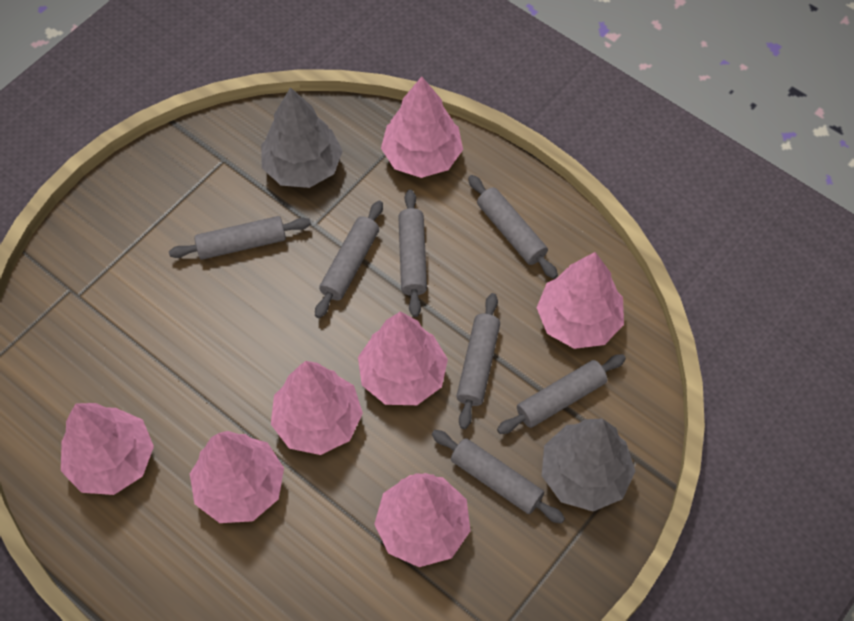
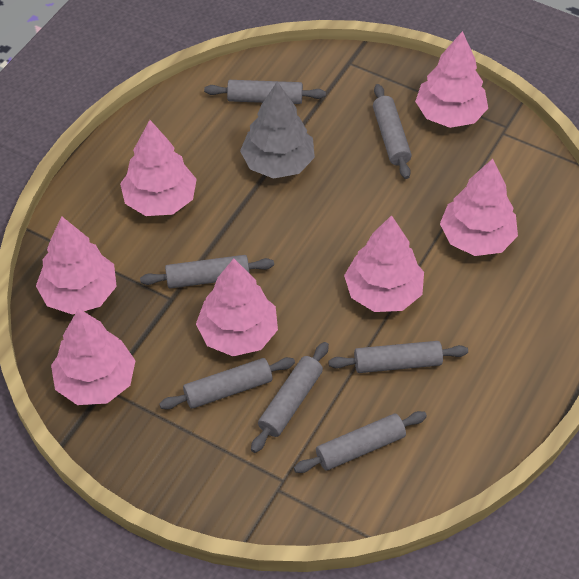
grey tree: [261,87,343,188] [542,419,635,511] = 2 -> [240,81,315,179] = 1

